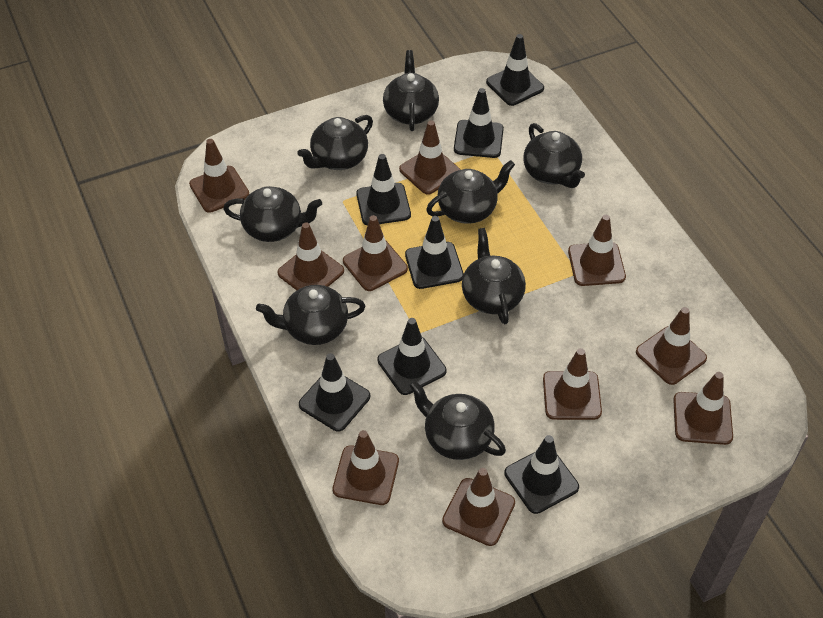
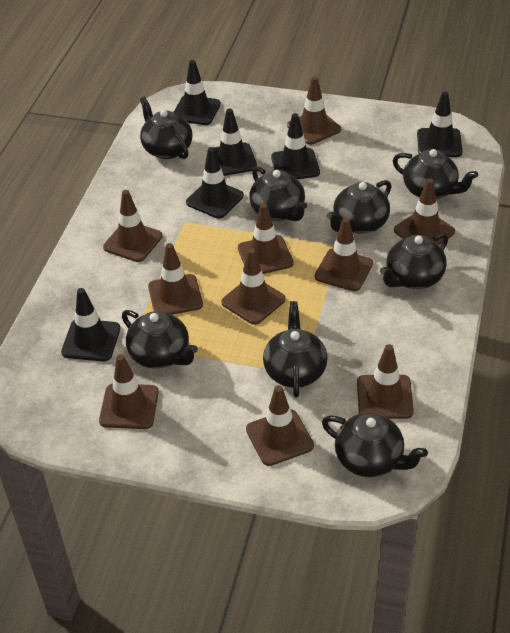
black traffic cone: [299,353,370,432] [356,154,411,226] [377,318,446,395] [405,216,464,289] [454,88,504,158] [486,34,544,106] [504,435,579,514] = 7 -> [61,288,120,362] [174,60,221,125] [186,147,244,218] [214,108,257,176] [271,113,320,179] [417,91,463,157] = 6

